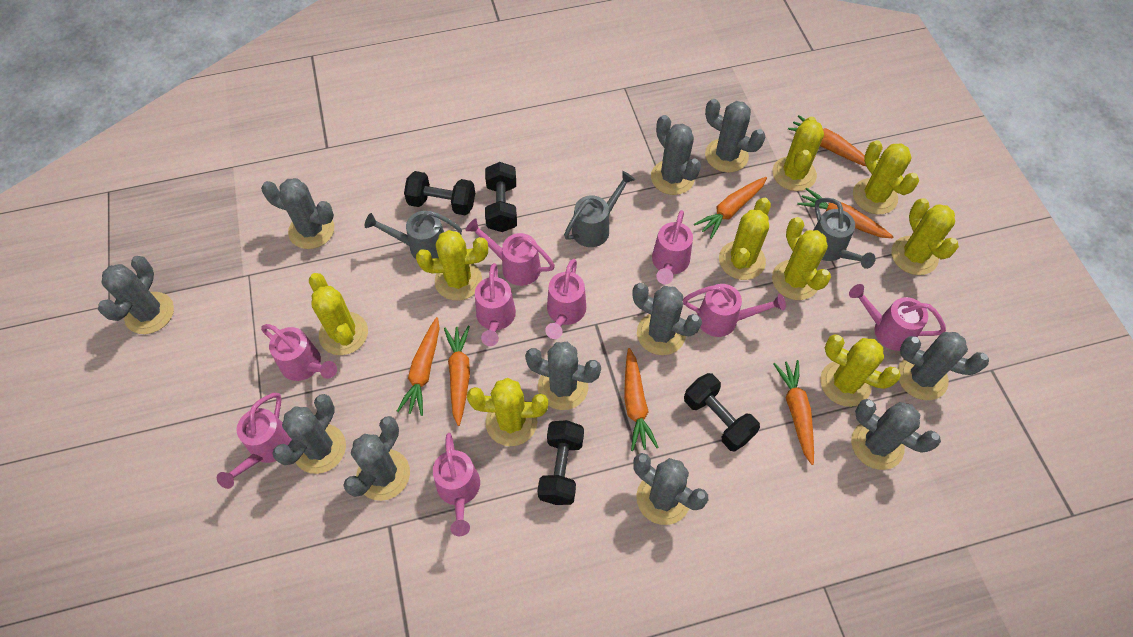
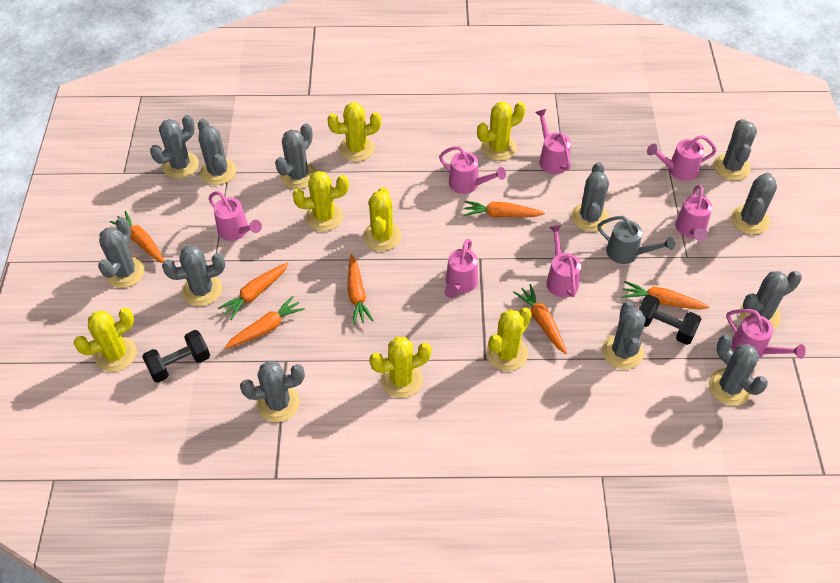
black dumbbell: [404,171,475,215] [485,162,517,232] [537,420,584,505] [684,373,760,451] = 4 -> [142,330,210,383] [638,295,701,345] = 2
grey cactus: [98,256,174,334] [261,178,334,249] [272,394,346,474] [343,416,410,501] [525,342,601,410] [632,283,702,355] [634,453,708,525] [651,115,701,195] [705,99,765,173] [851,399,941,470] [898,332,989,400] = 11 -> [98,217,145,288] [150,115,199,179] [162,245,225,306] [198,119,236,185] [240,361,305,422] [275,123,316,189] [571,162,609,232] [602,301,646,369] [708,335,768,406] [714,119,757,181] [731,173,777,235] [739,271,802,330] = 12
grey watering can: [365,211,462,259] [564,171,635,247] [813,198,875,269] = 3 -> [598,216,675,264] = 1
pink watering can: [217,393,292,489] [261,324,337,381] [433,433,480,536] [466,218,555,286] [475,263,516,346] [545,259,586,339] [652,210,693,284] [683,284,786,337] [849,284,946,351] = 9 -> [209,191,262,241] [439,146,506,194] [444,239,478,298] [535,109,571,174] [546,225,581,298] [647,135,717,181] [675,185,712,241] [727,309,806,359] = 8
yellow cactus: [309,273,368,355] [416,230,488,301] [467,378,548,446] [719,198,771,280] [772,117,824,191] [772,217,831,300] [820,334,901,407] [853,140,919,215] [891,198,959,275] = 9 -> [74,308,137,372] [293,171,349,231] [327,102,381,161] [363,187,402,251] [369,337,431,398] [477,102,526,161] [486,307,532,371] = 7

